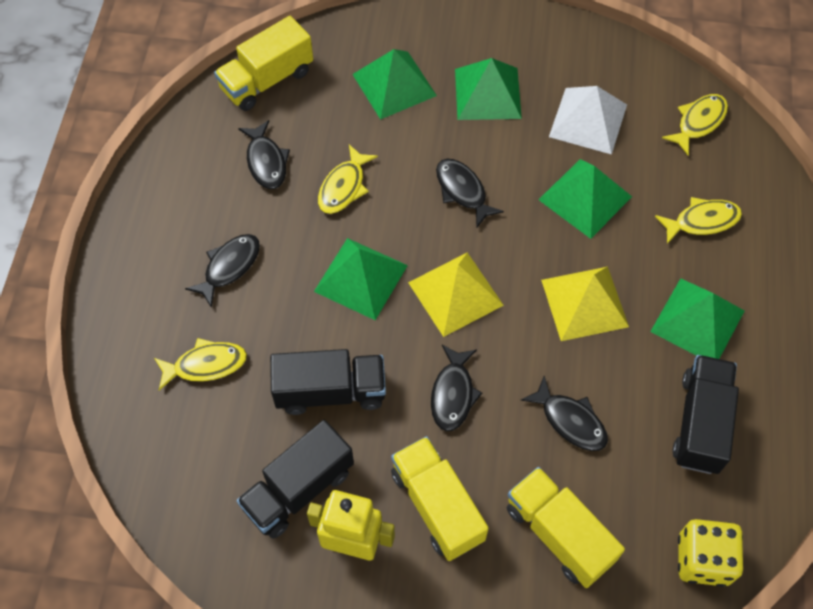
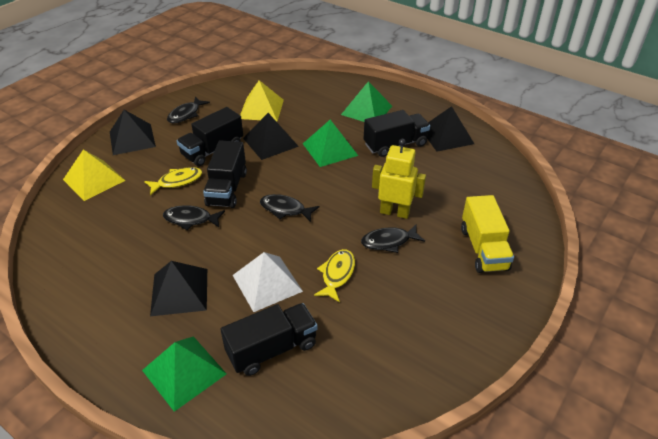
black fish: [185,234,260,308] [238,120,290,189] [431,345,482,431] [436,159,504,227] [521,376,608,451] = 5 -> [163,205,225,230] [167,97,210,123] [260,194,319,222] [361,225,425,253] = 4
black pyramid: none = 0 -> [110,110,156,155] [150,261,207,316] [243,113,299,160] [427,106,474,152] = 4
black truck: [237,420,354,539] [270,349,386,415] [673,355,739,474] = 3 -> [177,107,243,166] [203,140,247,208] [220,303,318,376] [364,110,430,157] = 4
green pyramid: [314,238,408,320] [352,49,437,120] [455,58,522,120] [539,159,632,239] [650,278,744,359] = 5 -> [142,336,227,412] [303,120,358,167] [341,81,392,122] = 3
yellow dice: [678,519,743,587] = 1 -> none = 0
yellow fish: [154,338,247,391] [318,145,378,214] [655,197,742,244] [662,94,728,155] = 4 -> [144,167,202,195] [314,249,355,302] = 2
yellow truck: [214,16,313,111] [391,436,489,561] [507,467,625,588] = 3 -> [461,195,514,273] = 1

